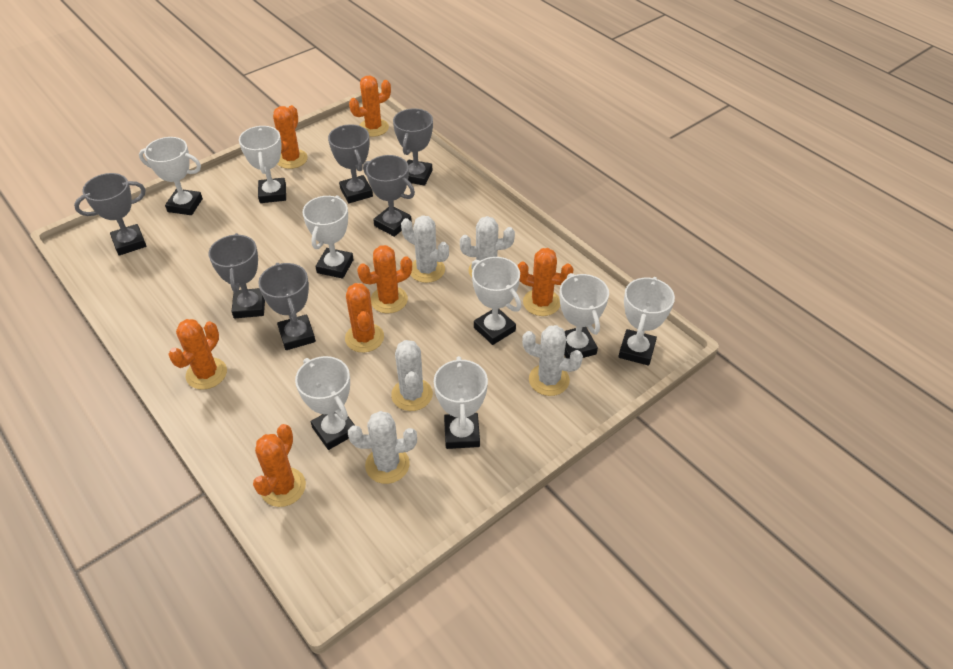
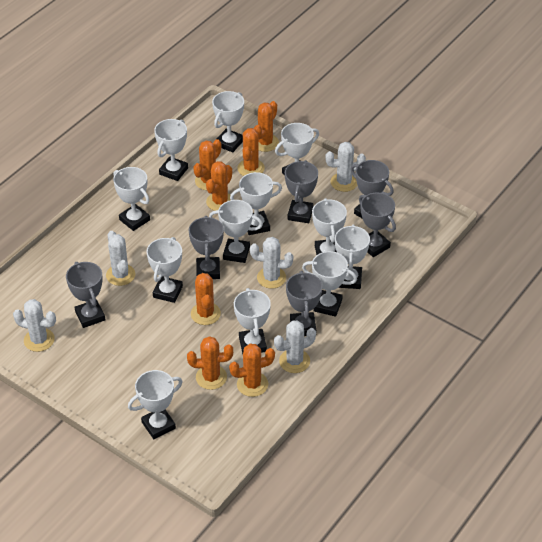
white trophy: [139,137,203,215] [239,126,286,203] [295,356,355,450] [302,195,354,279] [434,356,488,449] [471,257,521,345] [559,273,609,359] [618,277,675,366] = 8 -> [113,167,150,231] [128,370,183,439] [146,237,183,303] [154,119,188,181] [209,200,263,263] [212,91,244,153] [230,172,282,235] [234,288,271,354] [275,123,319,176] [302,251,357,317] [312,198,347,255] [335,224,370,289] = 12

